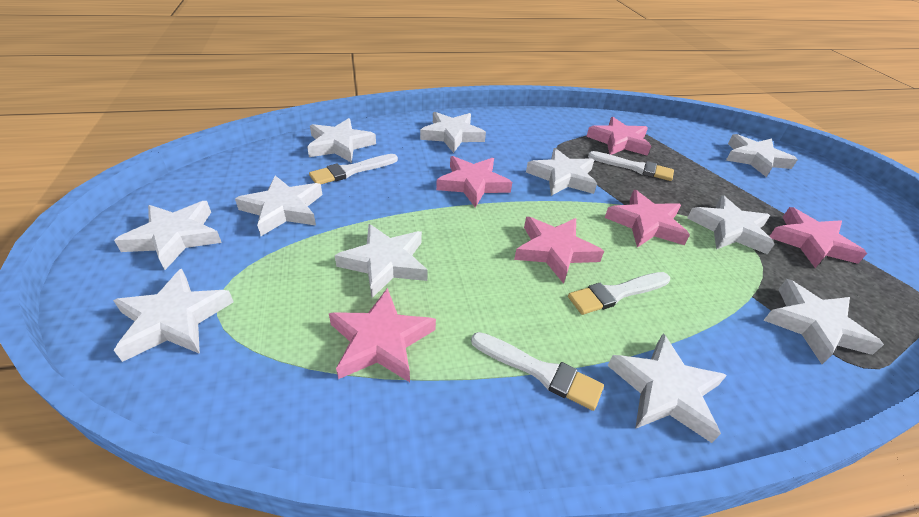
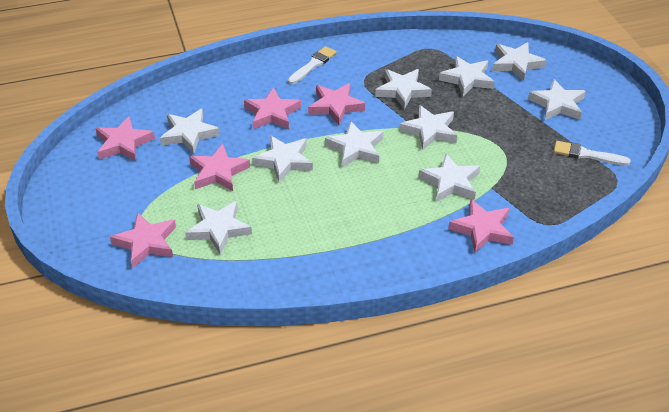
white brush: [309,154,398,184] [471,332,604,411] [568,272,670,315] [588,151,674,181] = 4 -> [288,46,337,84] [554,141,631,166] = 2
white star: [113,268,234,362] [114,201,222,270] [235,176,322,236] [307,118,376,163] [335,224,428,298] [420,112,486,153] [526,148,597,196] [608,333,727,443] [687,195,775,254] [726,134,798,177] [763,279,884,364] = 11 -> [160,109,220,154] [185,201,252,254] [252,136,313,183] [325,121,384,167] [375,69,432,109] [399,105,457,150] [419,154,480,202] [439,56,495,96] [492,42,547,81] [528,79,586,120] = 10

